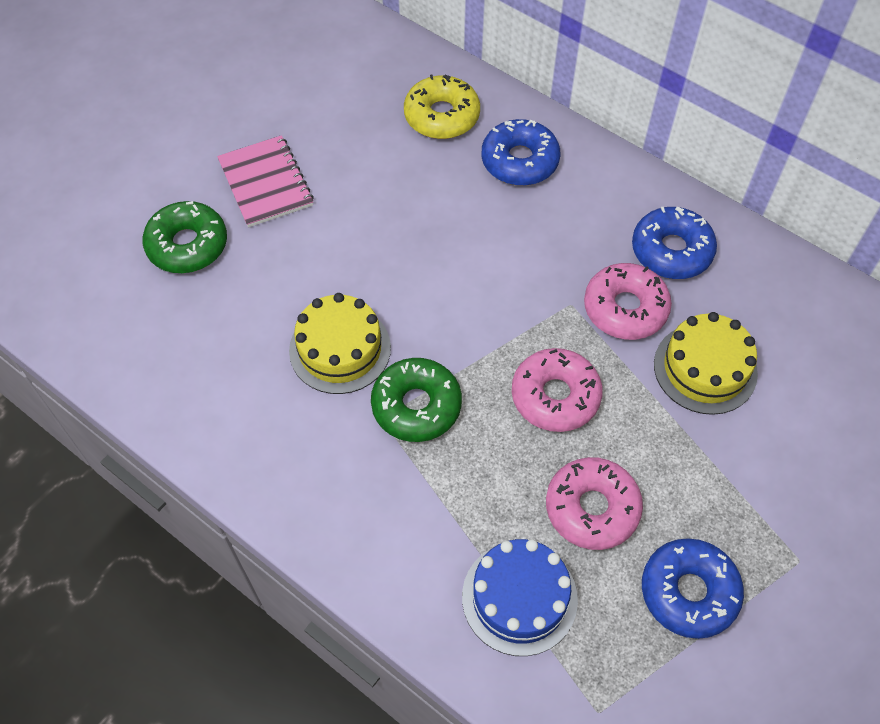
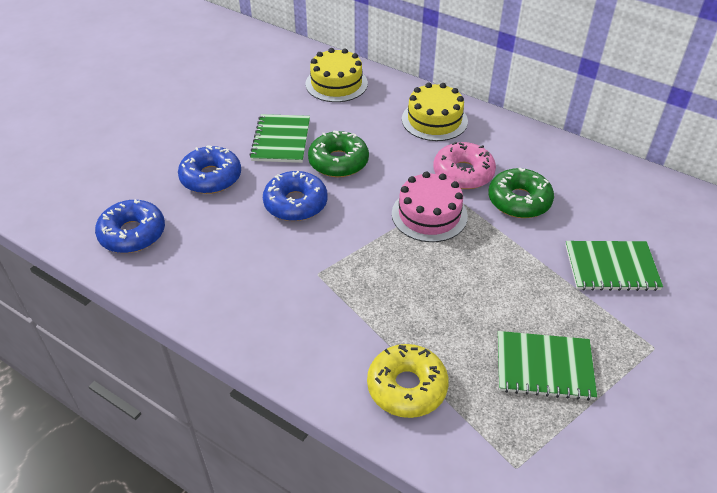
blue cake: [462,539,578,656] = 1 -> none = 0
green notebook: none = 0 -> [249,114,310,163] [498,331,597,401] [565,241,663,291] = 3
pink cake: none = 0 -> [392,172,468,242] = 1
pink donut: [512,348,603,432] [546,457,643,550] [584,263,672,340] = 3 -> [433,142,496,189] = 1
pink notebook: [217,135,314,227] = 1 -> none = 0

